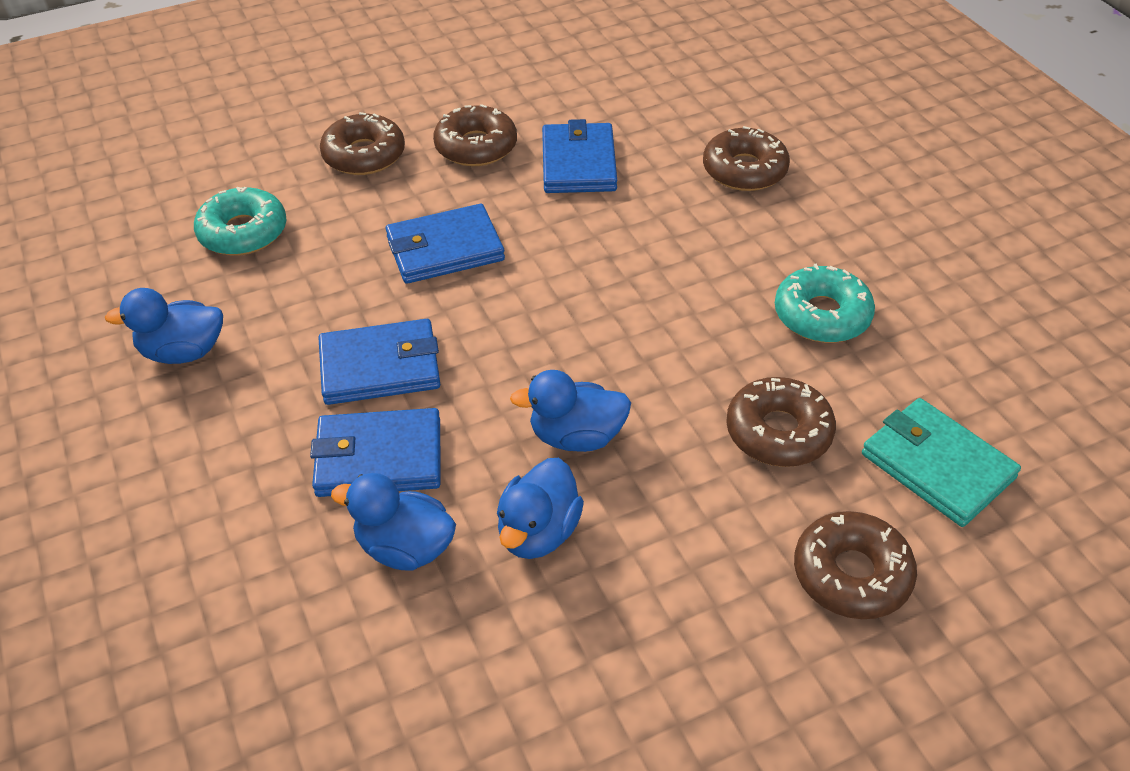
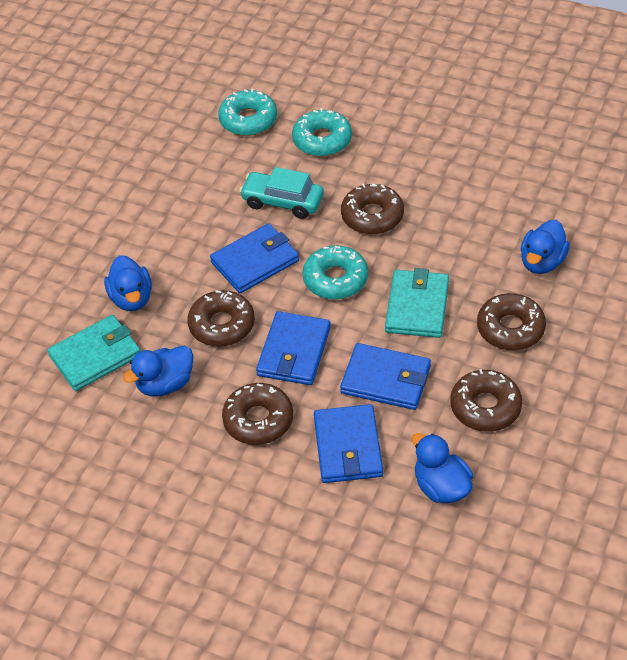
turquoise car: none = 0 -> [239,167,324,219] = 1
turquoise donut: [194,187,287,256] [775,264,875,343] = 2 -> [218,89,277,136] [292,108,352,157] [302,245,368,300] = 3
turquoise wallet: [862,398,1021,527] = 1 -> [47,315,140,391] [385,268,449,338] = 2

